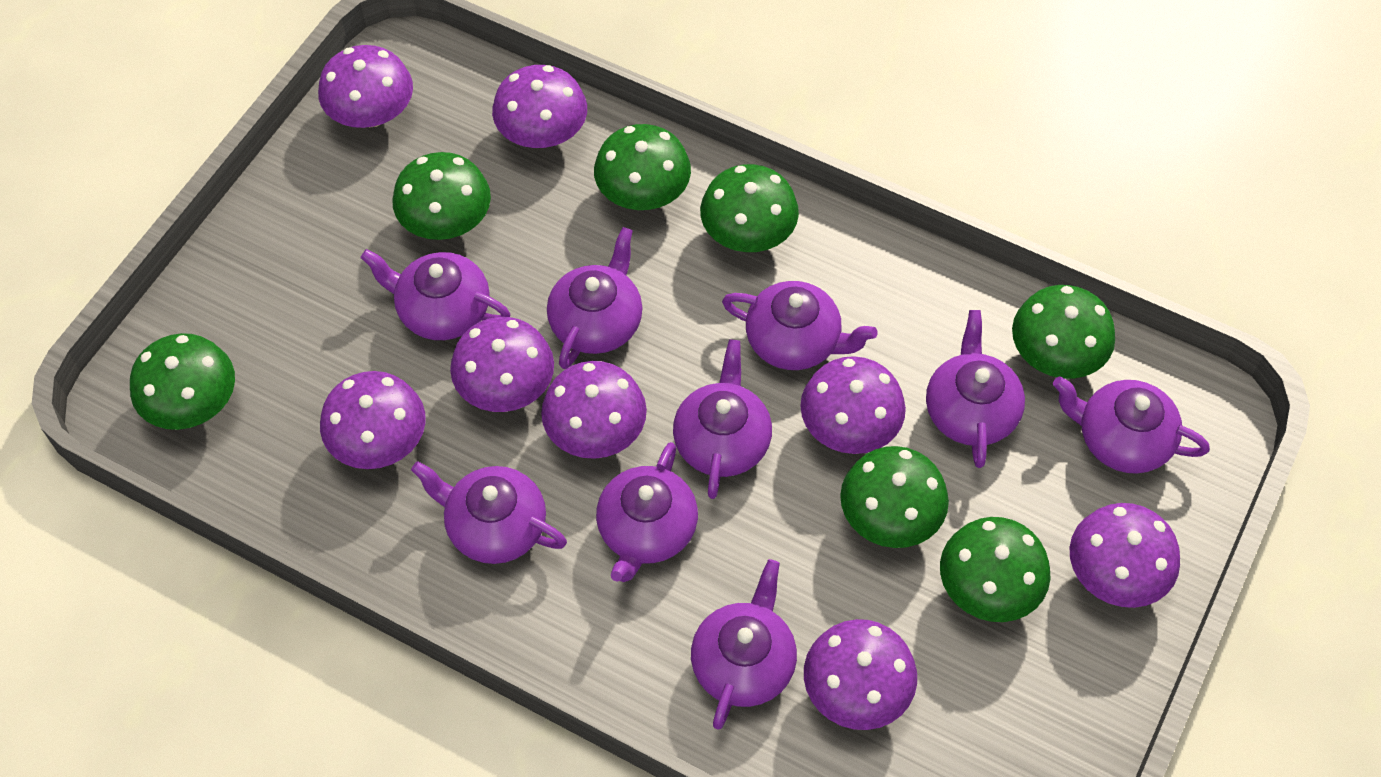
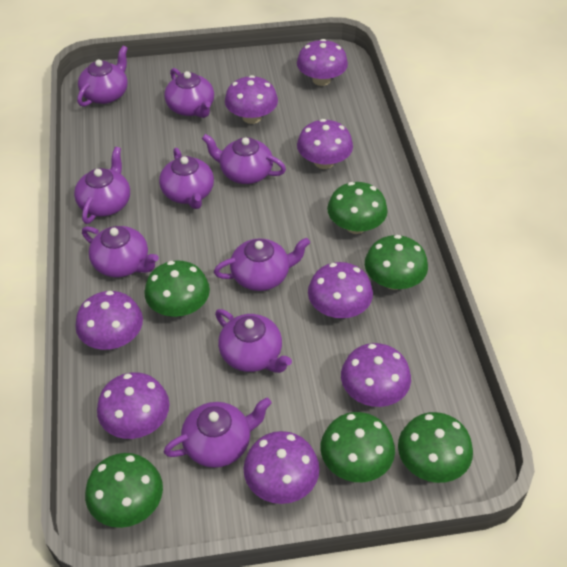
green mushroom: [130,333,235,430] [392,152,491,240] [594,124,691,210] [700,164,799,252] [840,446,949,548] [940,517,1051,622] [1012,285,1115,379] = 7 -> [85,453,163,528] [145,260,210,317] [321,412,395,482] [327,182,388,234] [365,235,428,290] [398,412,473,483] = 6

